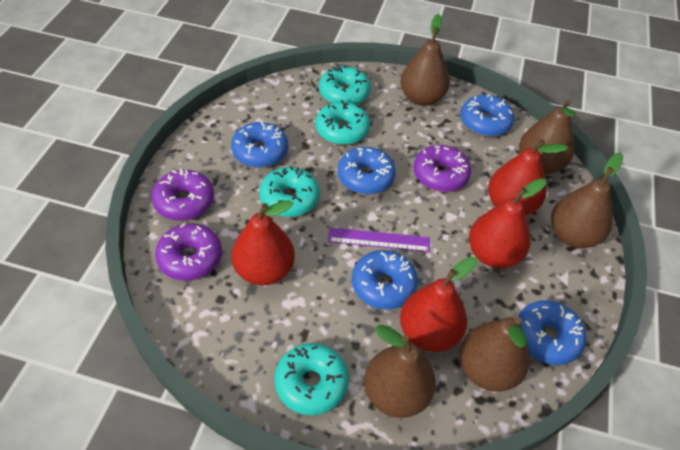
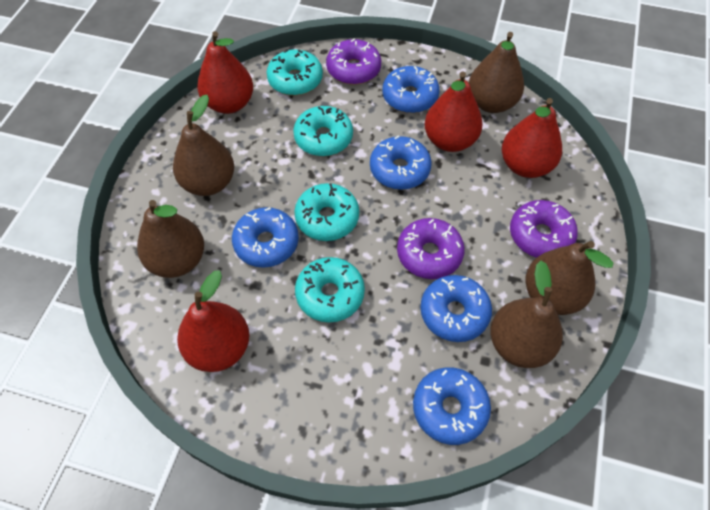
purple ruler: [328,227,430,252] = 1 -> none = 0

